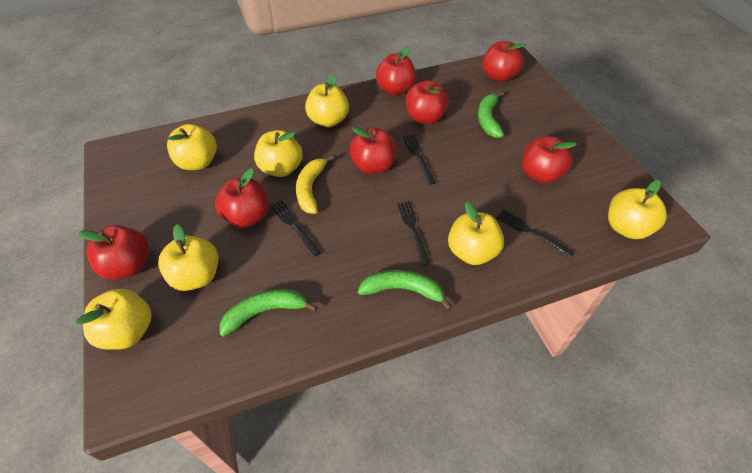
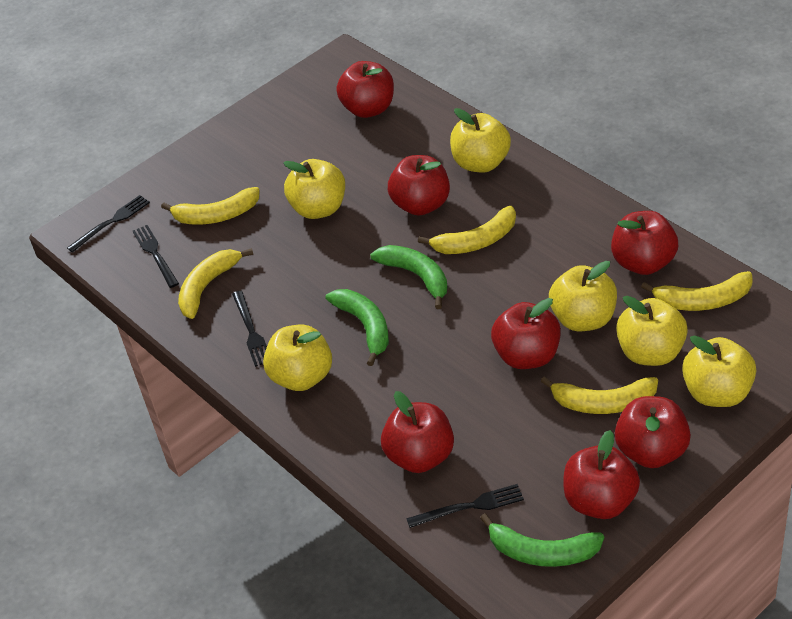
yellow apple: [76,289,152,350] [158,224,218,291] [167,124,217,170] [254,130,303,177] [305,74,349,127] [448,202,504,265] [608,180,667,239] = 7 -> [263,324,332,391] [283,159,345,219] [450,108,511,173] [549,261,617,331] [616,296,688,366] [682,335,757,407] = 6
yellow banana: [296,155,334,214] = 1 -> [161,187,260,225] [178,248,254,319] [418,206,516,254] [541,376,658,414] [641,271,753,311] = 5

